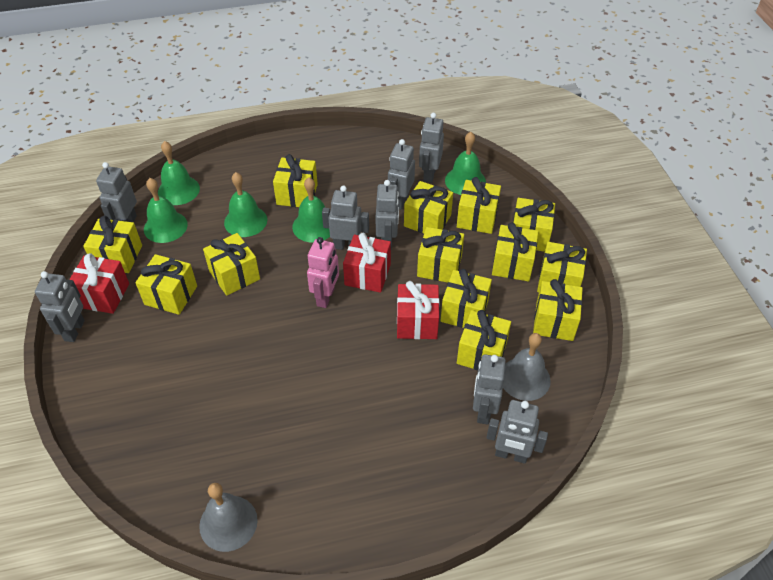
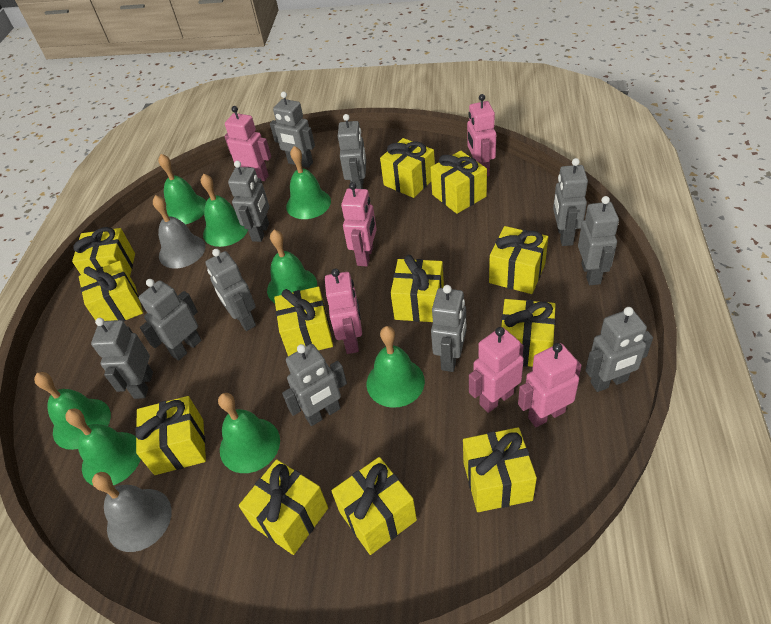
green bell: [144,178,188,243] [158,141,200,205] [224,172,267,237] [292,177,330,242] [445,132,486,195] = 5 -> [34,372,111,450] [65,408,141,485] [158,154,206,224] [201,174,248,247] [218,393,280,473] [267,230,317,303] [286,146,331,219] [367,326,425,408] = 8
grey robot: [35,271,85,342] [96,162,137,222] [322,186,369,250] [376,180,399,250] [388,139,415,210] [419,113,444,183] [473,355,506,424] [486,400,548,464] = 8 -> [91,318,153,399] [139,279,202,361] [205,249,256,331] [228,161,269,242] [270,92,315,168] [282,344,347,426] [338,114,366,189] [431,285,466,372] [553,158,588,246] [578,196,619,285] [586,307,653,392] = 11
pink robot: [307,237,339,308] = 1 -> [224,106,271,181] [325,269,362,354] [341,182,377,266] [467,94,496,176] [469,327,524,413] [518,343,582,427] = 6
red gift: [69,253,129,314] [343,233,391,293] [397,281,440,339] = 3 -> none = 0
yellow gift: [83,216,142,273] [135,254,197,315] [203,233,260,296] [273,154,318,207] [404,181,453,234] [417,227,464,283] [441,269,492,328] [457,177,501,234] [457,310,511,371] [492,222,538,281] [513,198,555,252] [533,279,583,341] [537,242,587,292] = 13 -> [72,227,135,276] [79,261,143,321] [135,396,206,475] [239,459,328,555] [274,287,333,356] [331,457,417,555] [380,138,435,198] [391,255,444,322] [430,151,487,214] [463,427,537,512] [489,226,548,294] [501,299,556,367] = 12

